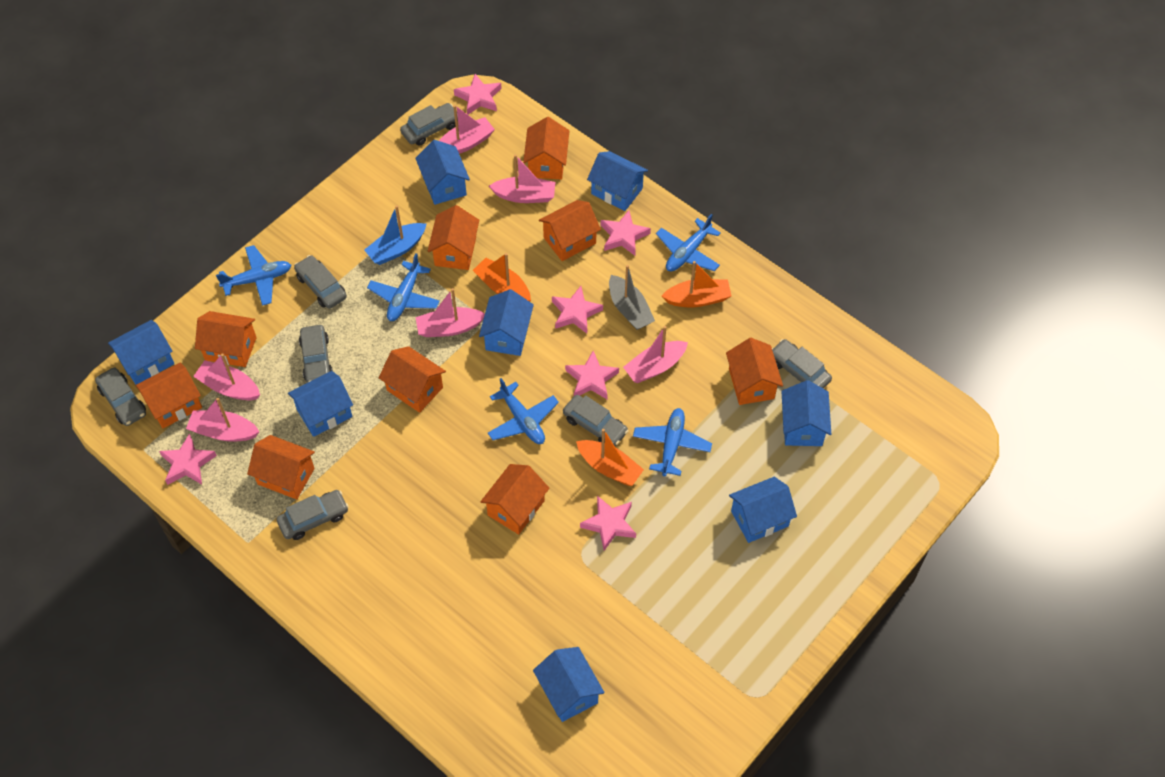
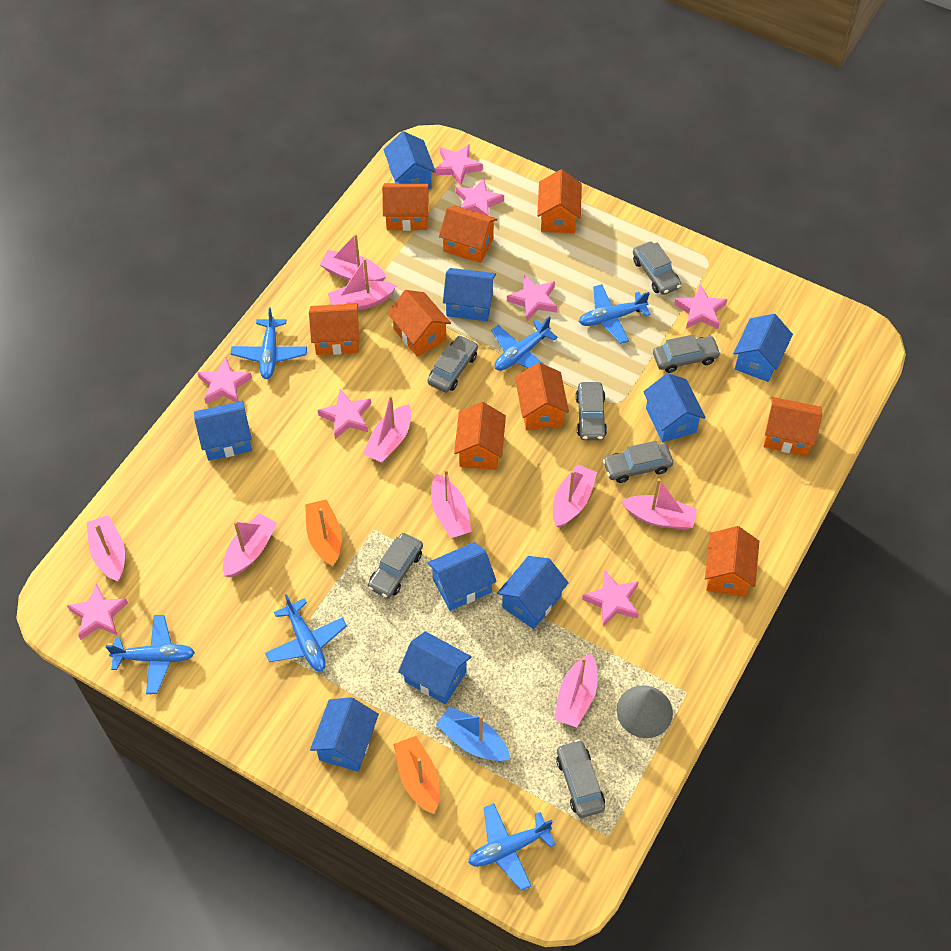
blue house: [108,320,174,385] [288,371,353,437] [415,140,470,205] [479,289,534,356] [533,647,605,722] [587,151,648,211] [729,477,797,543] [782,380,831,446] = 8 -> [194,401,252,461] [310,697,379,772] [383,131,436,190] [398,631,471,704] [428,542,497,611] [443,268,496,321] [497,556,569,629] [643,373,706,442] [733,314,793,382] = 9
blue plane: [216,245,291,306] [367,253,440,321] [488,378,559,444] [633,408,712,476] [656,214,721,272] = 5 -> [106,615,195,694] [231,307,307,379] [265,594,347,671] [468,803,556,891] [491,316,558,371] [579,284,651,344] = 6
grey boat: [609,265,655,330] = 1 -> none = 0
grey cone: none = 0 -> [617,685,673,738] = 1
orange boat: [473,253,531,302] [576,429,644,486] [662,261,731,308] = 3 -> [305,499,342,567] [394,736,439,814] = 2
pink boat: [186,398,259,442] [193,353,260,400] [416,288,485,337] [439,105,495,154] [489,154,555,203] [623,326,688,383] = 6 -> [87,515,125,582] [223,513,277,577] [320,234,386,281] [328,258,397,310] [363,395,411,463] [431,469,472,538] [553,464,597,528] [554,653,598,727] [621,478,697,530] = 9
pink star: [159,433,217,485] [454,74,502,115] [552,286,603,333] [565,351,619,399] [580,496,636,551] [601,210,651,256] = 6 -> [67,583,128,640] [197,357,252,404] [317,389,371,439] [434,144,483,186] [456,178,504,216] [507,275,557,321] [582,570,639,627] [674,284,727,329] = 8

